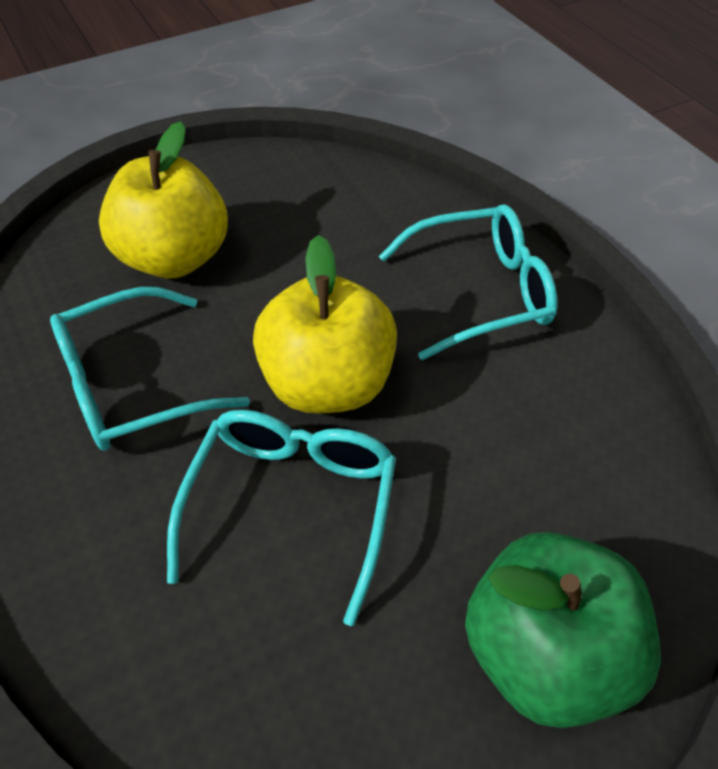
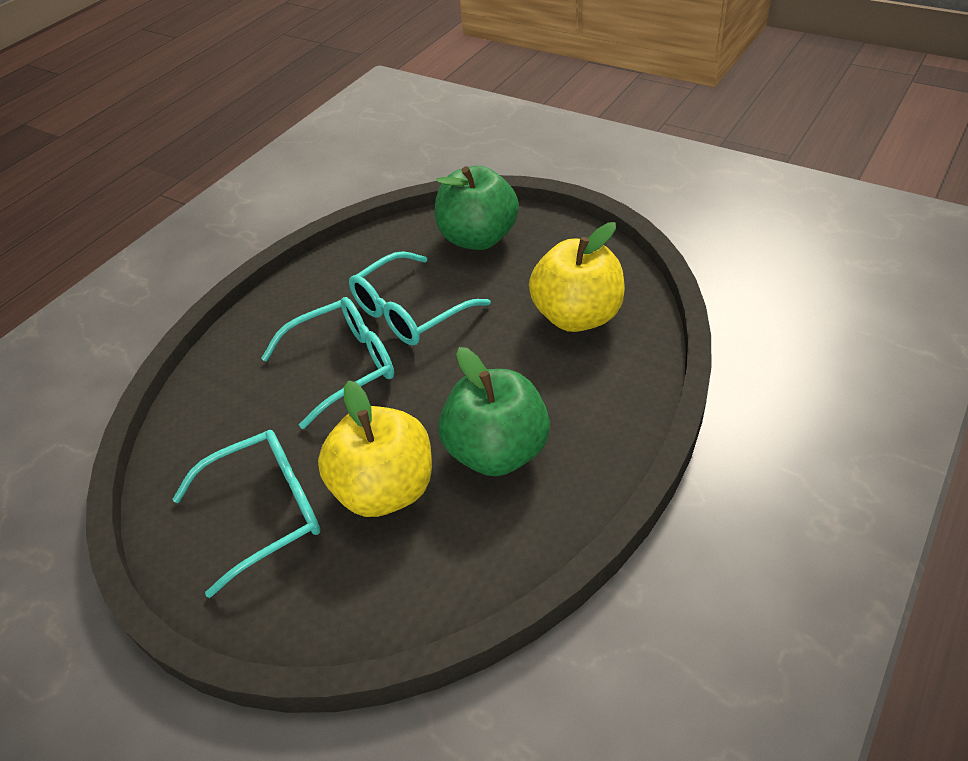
green apple: [465,532,661,728] = 1 -> [435,166,519,250] [438,347,550,476] = 2

